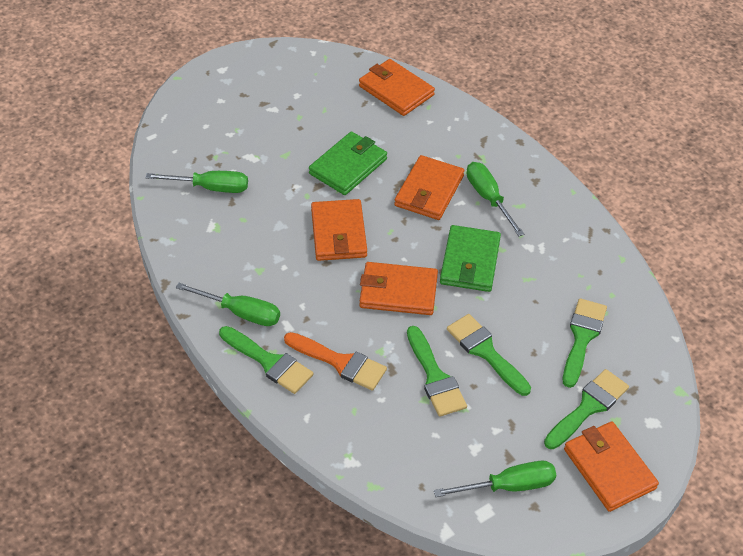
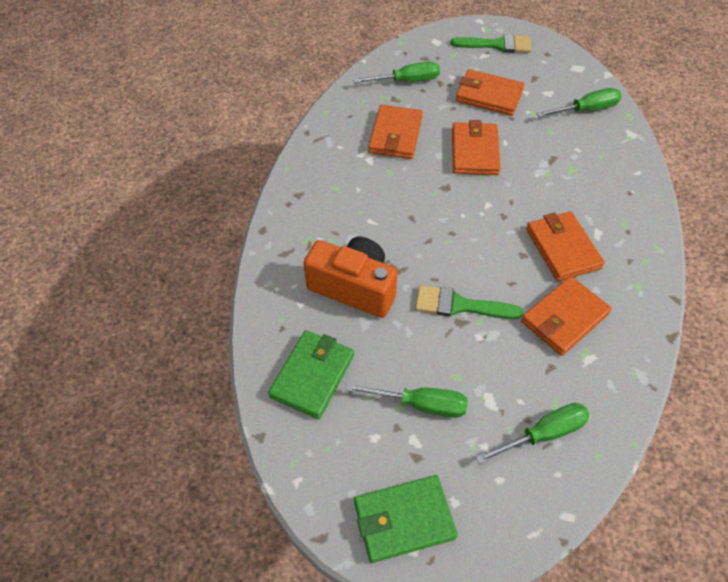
green brush: [219,326,313,394] [407,326,467,417] [447,314,531,396] [544,369,629,449] [563,298,607,388] = 5 -> [415,285,523,319] [451,34,531,53] = 2
orange brush: [284,332,387,391] = 1 -> none = 0
orange camera: none = 0 -> [303,237,398,318] = 1

